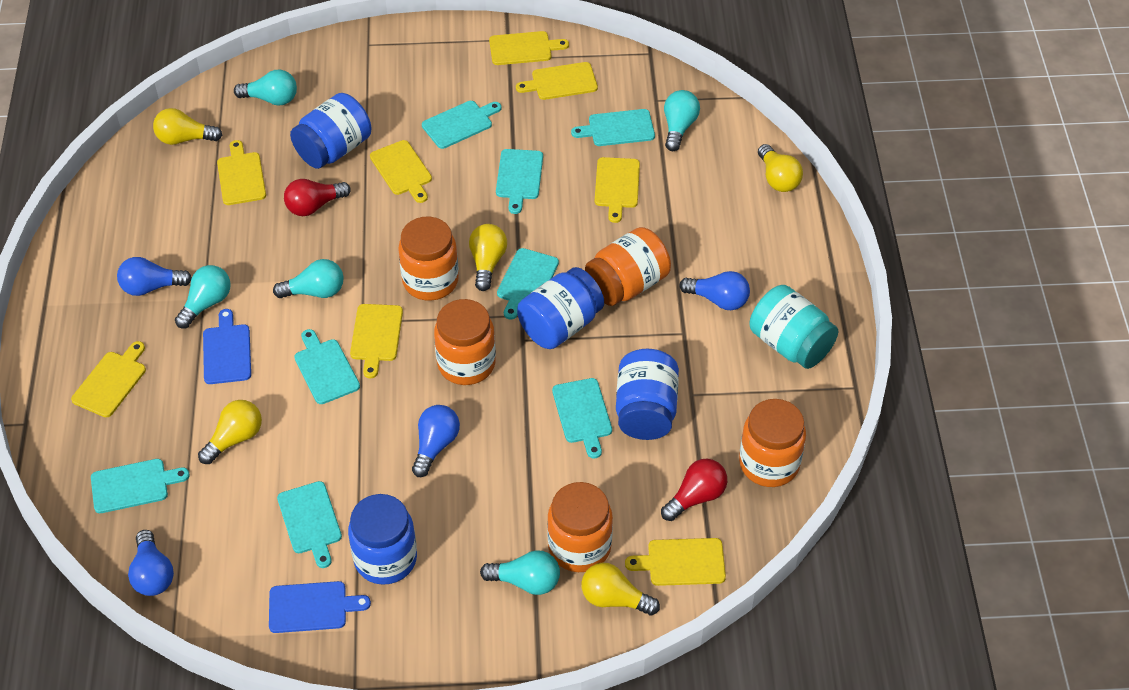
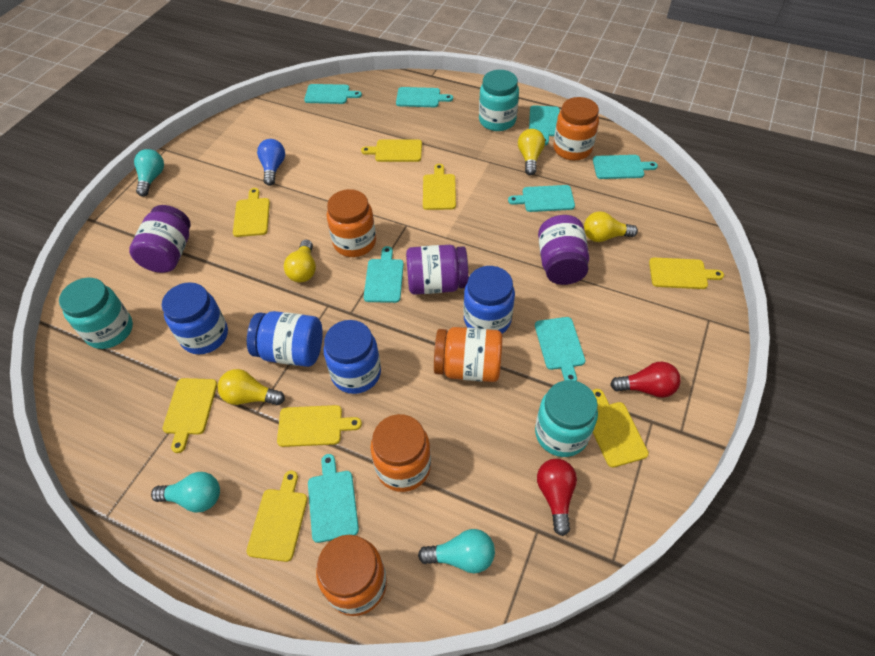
blue cutting board: [203,309,251,384] [269,581,371,633] = 2 -> none = 0
blue light bulb: [117,257,192,296] [128,530,174,596] [412,405,460,477] [679,271,750,310] = 4 -> [257,139,285,186] = 1
purple jar: none = 0 -> [129,205,191,273] [406,245,469,295] [538,215,589,285] = 3
turquoise jar: [749,285,838,369] = 1 -> [59,278,133,349] [479,70,519,131] [535,380,598,457] = 3
turquoise light bulb: [175,265,230,329] [234,70,297,106] [273,259,344,298] [480,550,560,595] [664,90,700,151] = 5 -> [134,149,164,197] [151,472,220,513] [418,529,495,573] = 3
yellow light bulb: [153,108,222,145] [198,400,262,464] [469,224,507,291] [582,562,660,616] [758,144,803,192] = 5 -> [218,369,285,405] [284,240,316,283] [518,129,545,175] [584,211,638,242] = 4

